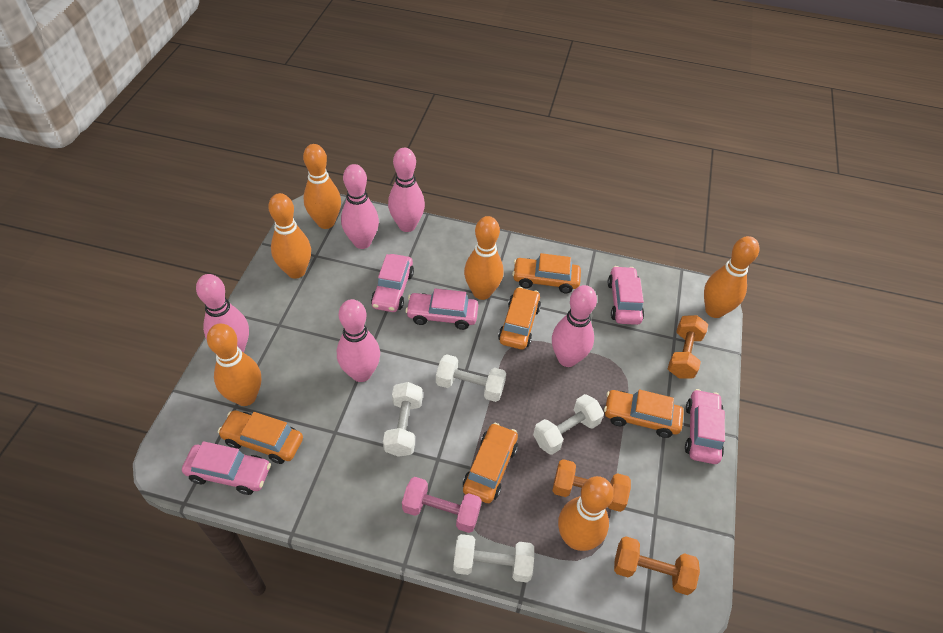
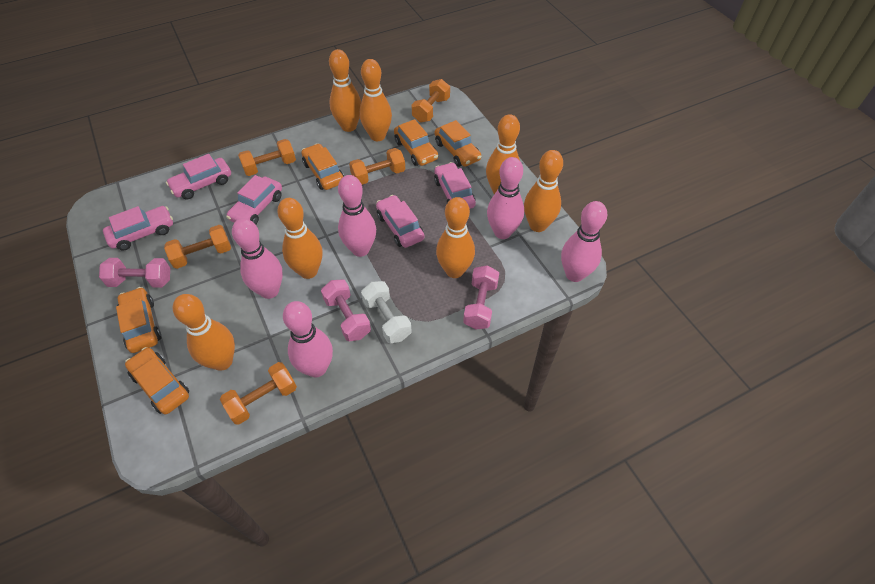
orange bowling pin: [207,324,261,406] [268,193,311,279] [303,144,341,229] [464,216,503,300] [558,476,614,551] [704,236,759,318] = 6 -> [173,294,235,371] [277,198,322,279] [329,49,361,132] [359,59,392,141] [436,197,475,278] [486,114,520,194] [524,150,563,232] = 7
orange dumbbell: [552,459,631,512] [614,537,700,595] [668,315,708,379] = 3 -> [164,225,231,269] [220,362,297,425] [238,139,296,176] [349,148,405,185] [412,79,450,123] = 5
pink dumbbell: [402,477,482,533] = 1 -> [99,258,170,288] [321,279,371,341] [463,265,499,329] = 3
white dumbbell: [383,382,423,457] [436,354,506,402] [453,534,534,583] [533,394,604,455] = 4 -> [361,281,412,343] = 1

